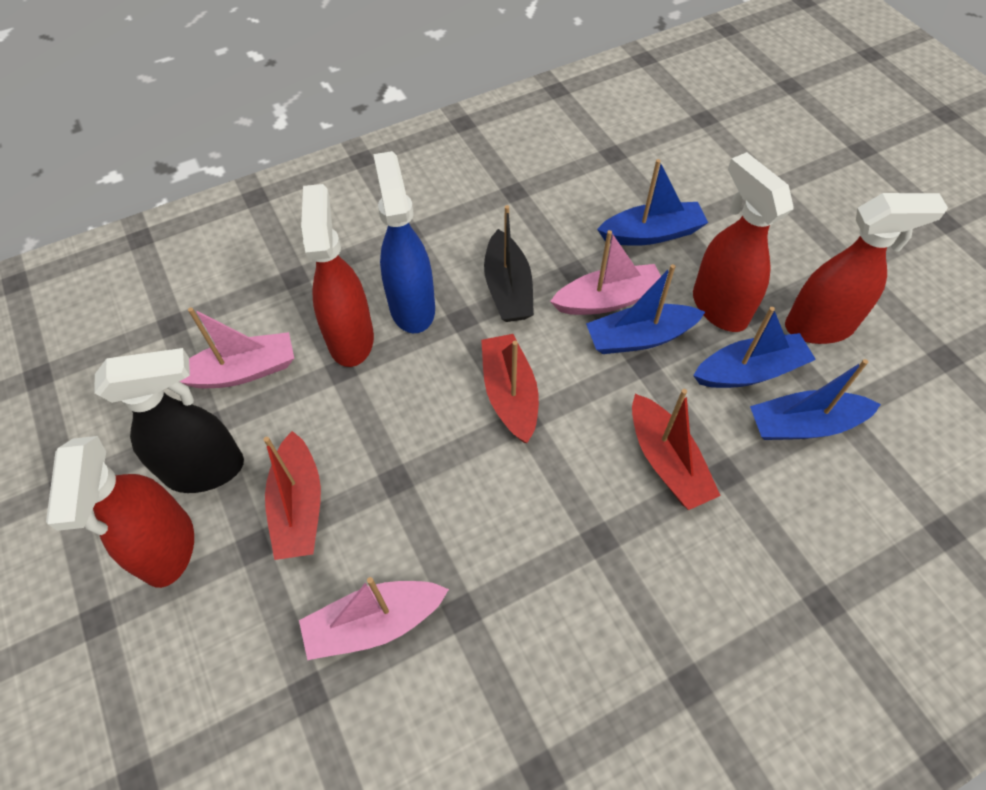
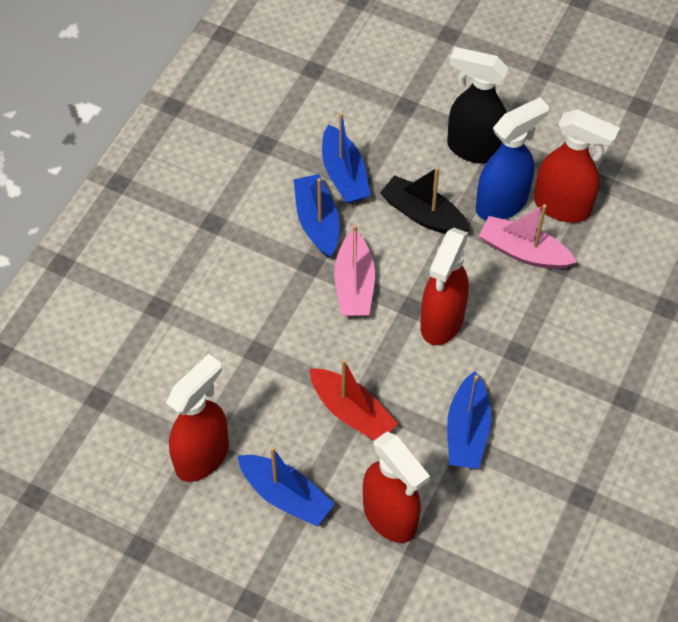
pink boat: [179,307,294,388] [299,577,449,660] [550,230,665,315] = 3 -> [334,225,375,316] [479,204,577,269] = 2
red boat: [264,431,321,560] [481,334,539,443] [632,389,721,510] = 3 -> [310,359,398,441] = 1

